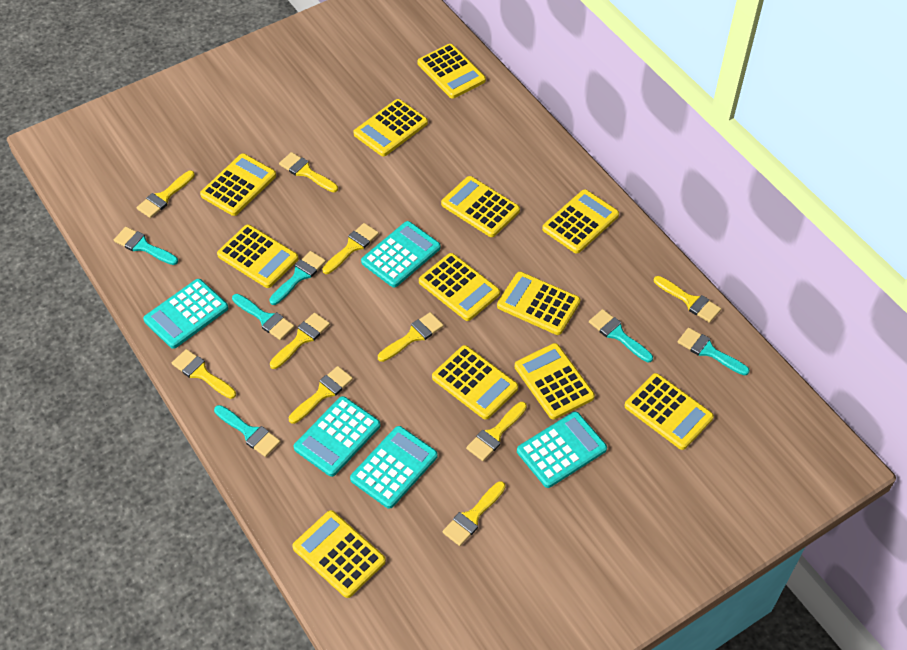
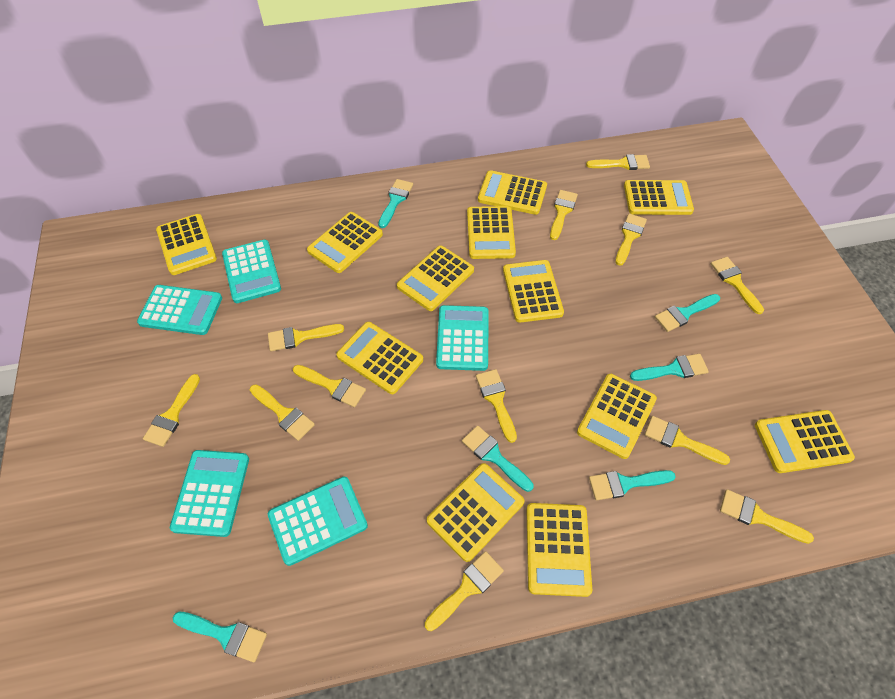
yellow brush: [137,171,195,218] [172,349,236,399] [270,313,330,369] [279,152,338,192] [289,366,353,424] [322,223,379,274] [378,312,444,362] [442,481,506,546] [466,402,527,461] [654,276,721,323] = 10 -> [143,374,200,447] [250,384,315,441] [268,324,344,351] [293,365,366,407] [425,551,504,631] [476,369,517,443] [550,190,578,240] [586,154,650,170] [615,214,647,266] [645,416,730,465] [711,257,764,314] [720,489,814,544] = 12

